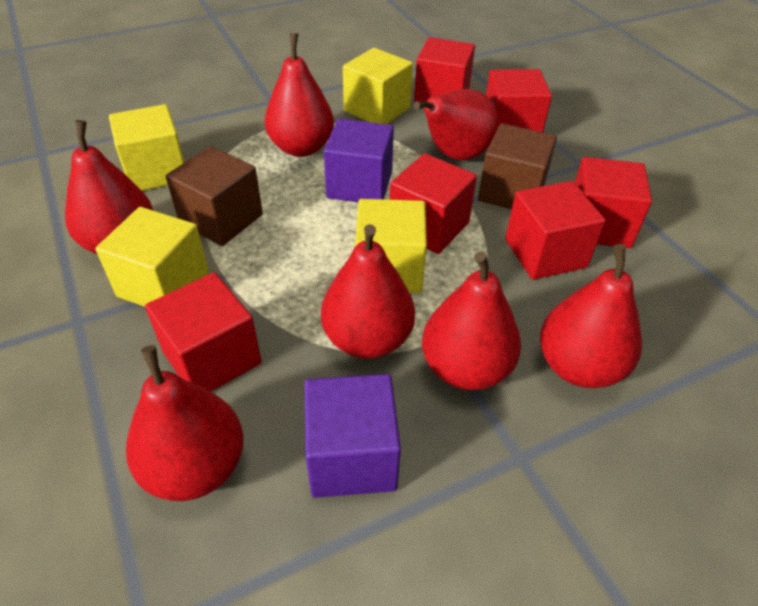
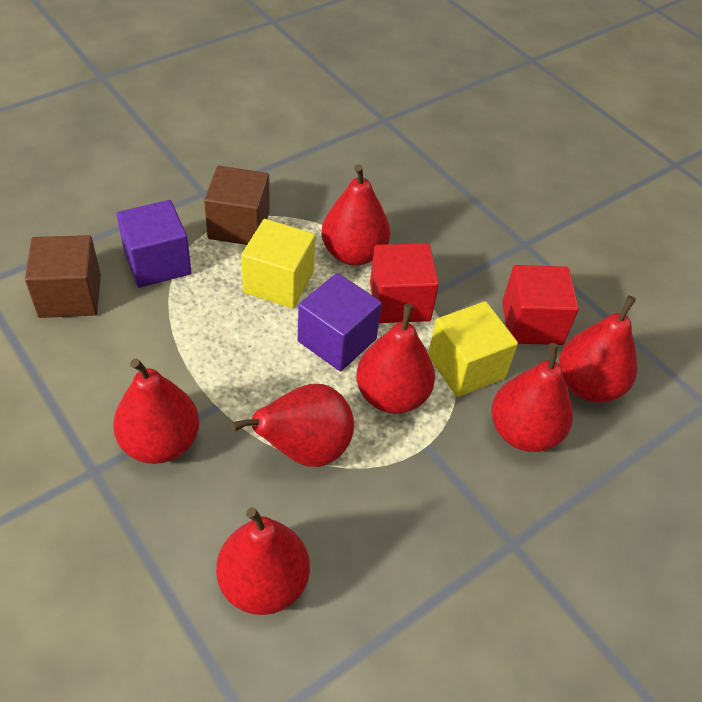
red cube: [145,272,262,392] [390,153,477,254] [414,37,475,102] [486,69,552,132] [505,181,605,280] [574,157,652,248] = 6 -> [370,243,439,323] [502,265,579,345] = 2
yellow cube: [95,207,209,307] [109,104,184,191] [343,48,413,124] [355,199,427,293] = 4 -> [241,219,315,308] [428,301,518,397] = 2

